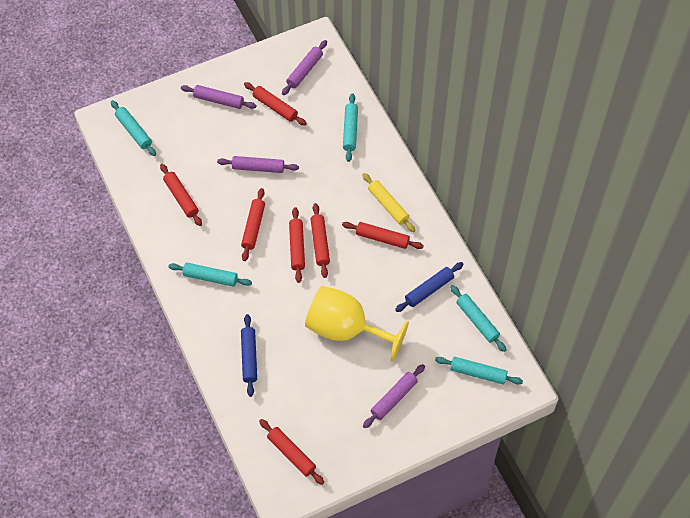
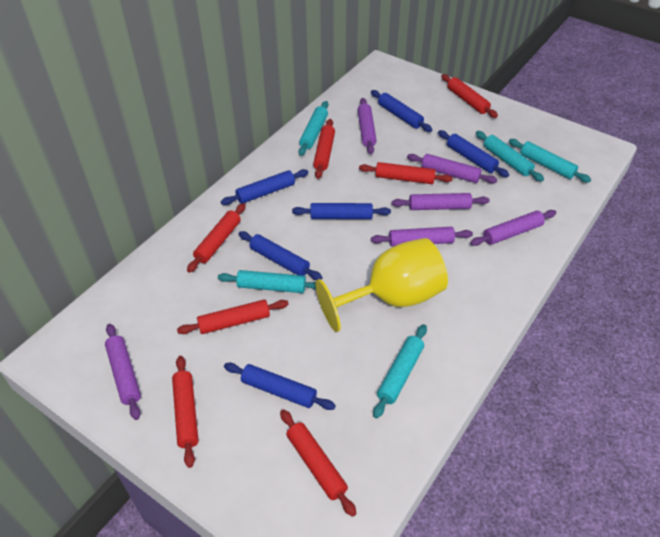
blue rolling pin: [241,314,257,397] [395,262,464,312] = 2 -> [221,169,309,205] [224,362,336,410] [239,231,323,280] [292,203,391,219] [371,90,432,132] [438,130,509,177] = 6
purple rolling pin: [181,85,257,109] [217,156,299,173] [282,40,327,95] [363,364,425,428] = 4 -> [105,324,141,420] [358,98,377,154] [371,227,473,247] [392,193,490,210] [407,154,497,183] [470,210,556,246] = 6
yellow rolling pin: [362,173,415,232] = 1 -> none = 0

